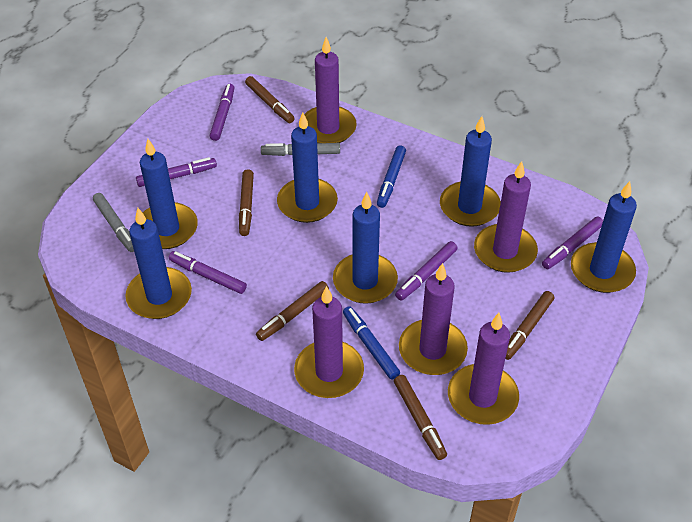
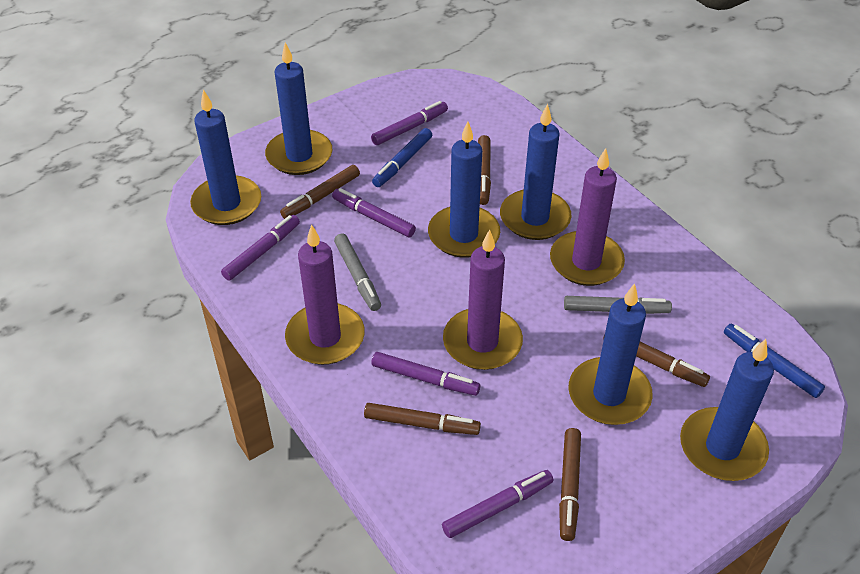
purple candle: [294,286,364,398] [304,37,357,143] [399,263,468,375] [448,313,519,425] [474,161,538,273] = 5 -> [285,224,365,365] [443,229,523,370] [550,148,625,286] = 3

